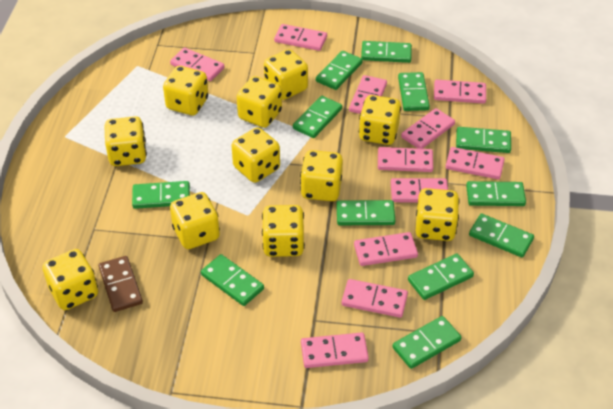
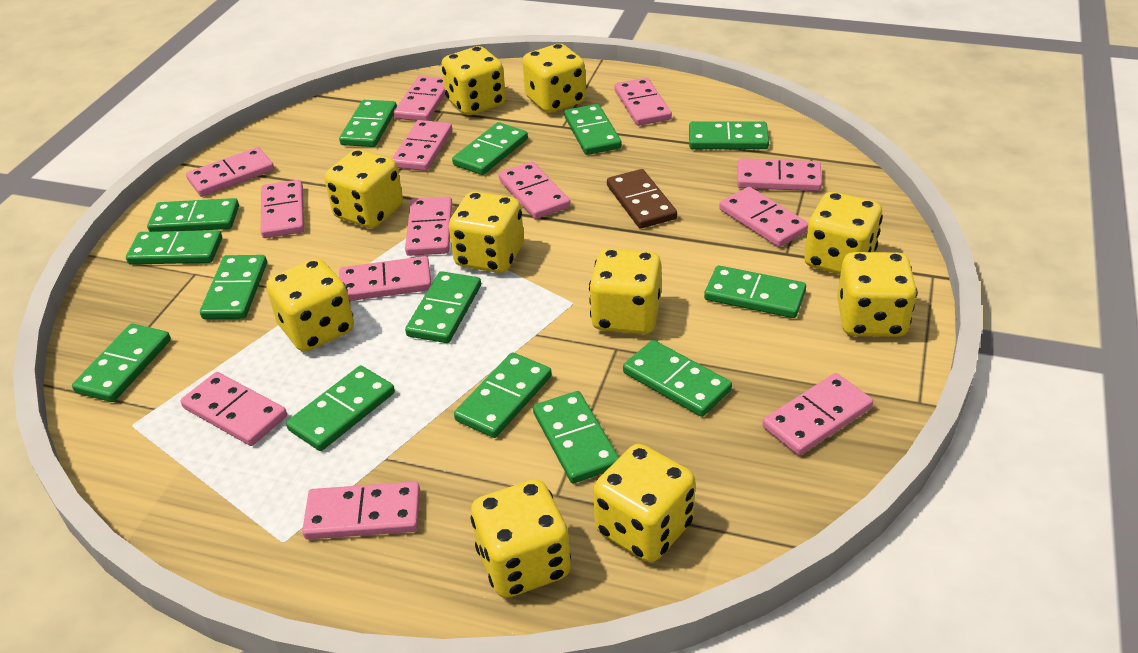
green domino: [132,181,190,209] [201,254,264,306] [293,96,342,138] [316,51,363,90] [336,200,395,225] [361,41,412,63] [392,316,462,369] [398,72,430,111] [408,253,474,300] [456,127,511,153] [466,181,526,206] [469,214,534,257] = 12 -> [72,324,171,402] [126,230,222,265] [147,198,239,232] [200,255,267,319] [286,366,395,451] [339,100,397,147] [405,271,481,343] [452,122,528,175] [454,352,552,438] [533,391,619,483] [564,104,622,155] [623,340,732,417] [689,122,769,149] [704,266,806,318] = 14
pink domino: [170,48,224,81] [274,24,327,51] [301,332,369,368] [342,279,408,318] [349,75,387,114] [354,232,418,266] [378,147,433,172] [391,178,448,202] [401,108,455,149] [434,80,486,104] [446,147,505,180] = 11 -> [181,372,287,446] [186,147,274,197] [261,180,304,238] [302,482,420,539] [339,256,431,301] [392,120,452,171] [394,76,445,121] [405,196,452,256] [499,161,571,219] [615,78,672,126] [719,187,808,247] [737,158,822,191] [762,373,873,455] = 13
yellow dice: [43,249,98,310] [104,116,147,166] [163,66,208,115] [170,192,220,249] [232,127,280,183] [237,76,282,128] [262,205,305,257] [264,49,308,100] [300,150,343,201] [359,95,401,145] [416,188,459,241] = 11 -> [266,259,354,352] [325,149,403,228] [441,46,506,115] [449,192,524,273] [470,479,571,598] [522,44,586,113] [589,248,661,334] [593,444,696,562] [804,192,883,275] [837,252,917,337] = 10

